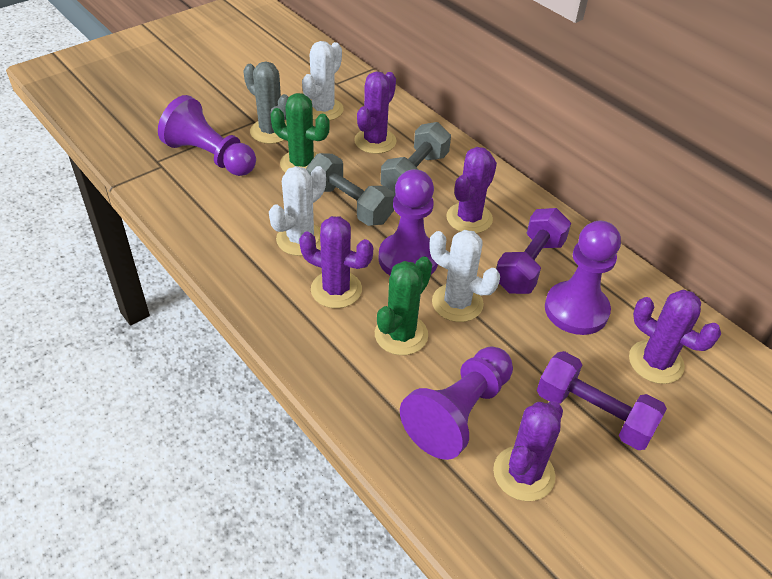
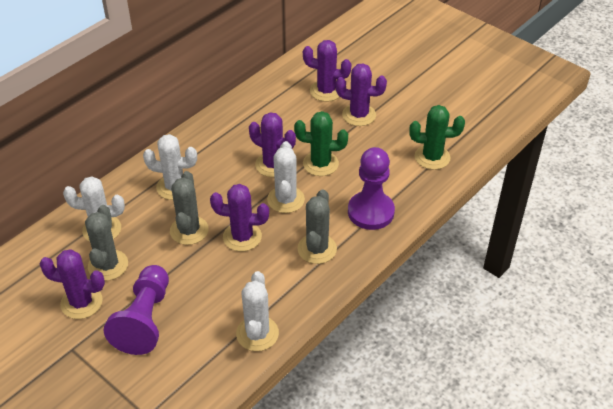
grey cactus: [243,61,289,144] = 1 -> [85,205,128,281] [170,171,209,245] [297,189,337,264] = 3
grey dumbbell: [306,153,395,226] [381,122,451,195] = 2 -> none = 0
purple dumbbell: [496,208,571,294] [537,351,667,450] = 2 -> none = 0
purple pawn: [158,95,256,176] [378,169,438,275] [400,347,513,460] [545,221,621,335] = 4 -> [103,265,169,355] [348,147,395,230] = 2
white cactus: [269,166,326,256] [302,41,344,121] [430,230,500,322] = 3 -> [63,176,125,242] [143,134,197,200] [236,271,279,351] [267,141,305,213] = 4

